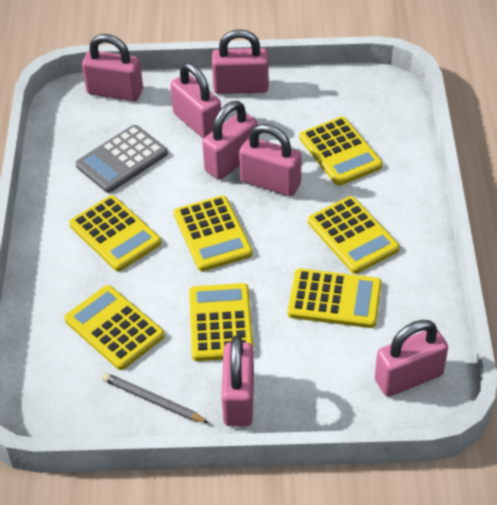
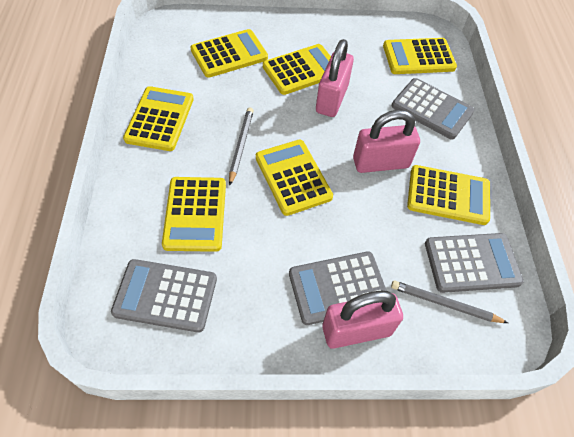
grey calculator: [76,125,168,193] = 1 -> [111,259,217,332] [289,251,387,325] [391,78,475,140] [425,233,524,293] = 4
grey pencil: [102,373,209,423] = 1 -> [229,107,254,186] [391,281,508,323] = 2
pink padlock: [82,34,143,101] [170,62,221,139] [202,101,257,180] [212,29,269,94] [221,336,254,426] [239,124,302,196] [375,320,448,397] = 7 -> [316,39,354,117] [322,291,403,349] [353,110,420,173] = 3

